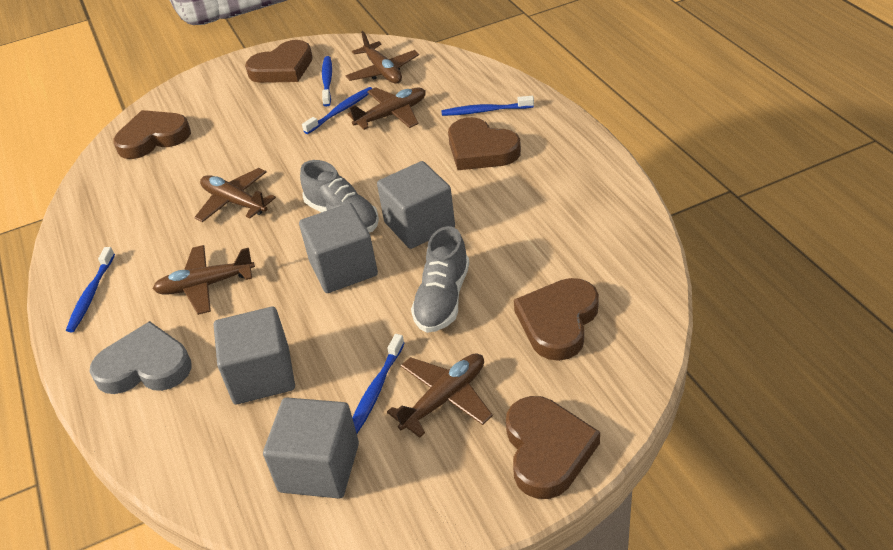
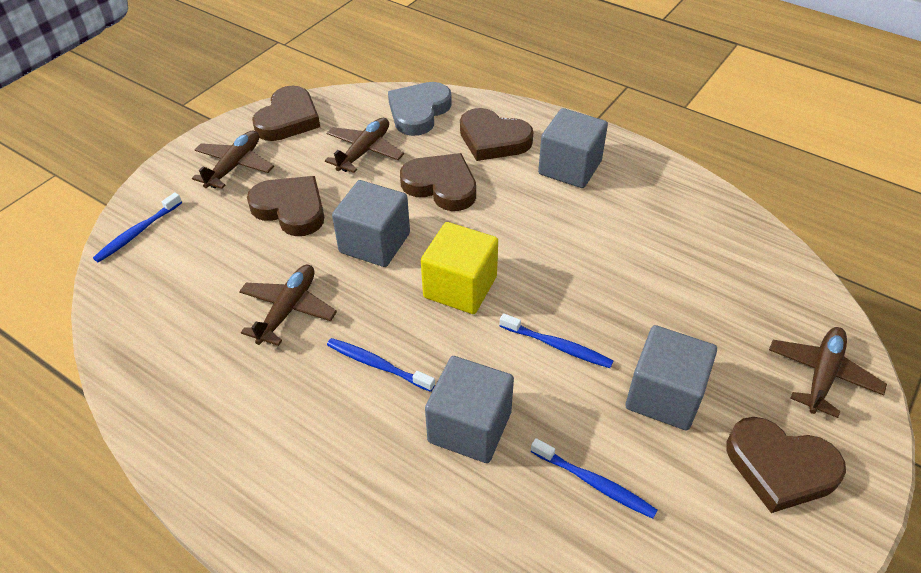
blue toothbrush: [66,247,115,332] [302,87,372,134] [322,56,332,106] [352,334,404,433] [441,96,534,116] = 5 -> [93,192,182,263] [327,338,435,392] [500,313,613,368] [531,438,657,519] = 4
brown plane: [153,245,255,315] [194,168,276,222] [346,31,419,84] [348,87,426,130] [387,353,493,438] = 5 -> [192,130,274,189] [239,265,337,346] [325,118,404,173] [769,327,887,418] = 4
grey shoe: [300,160,379,233] [411,226,469,333] = 2 -> none = 0
yellow cube: none = 0 -> [421,222,498,314] = 1

